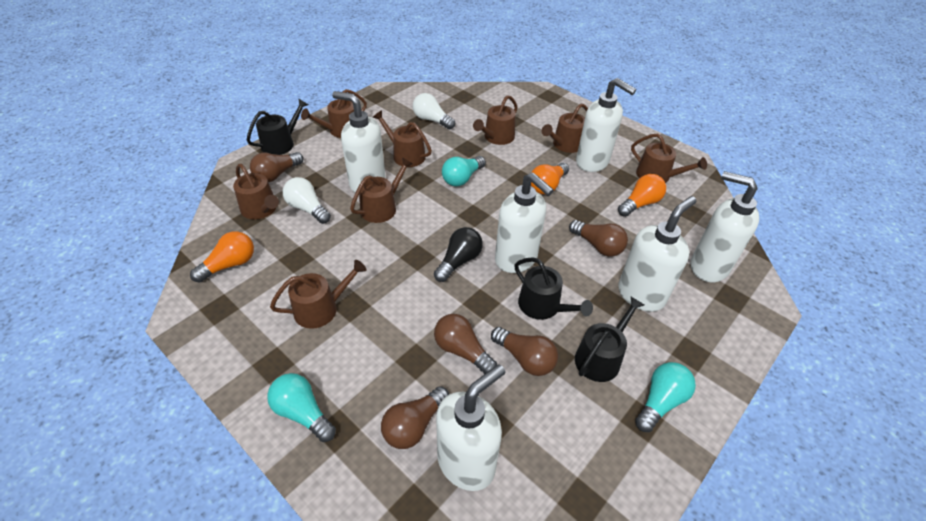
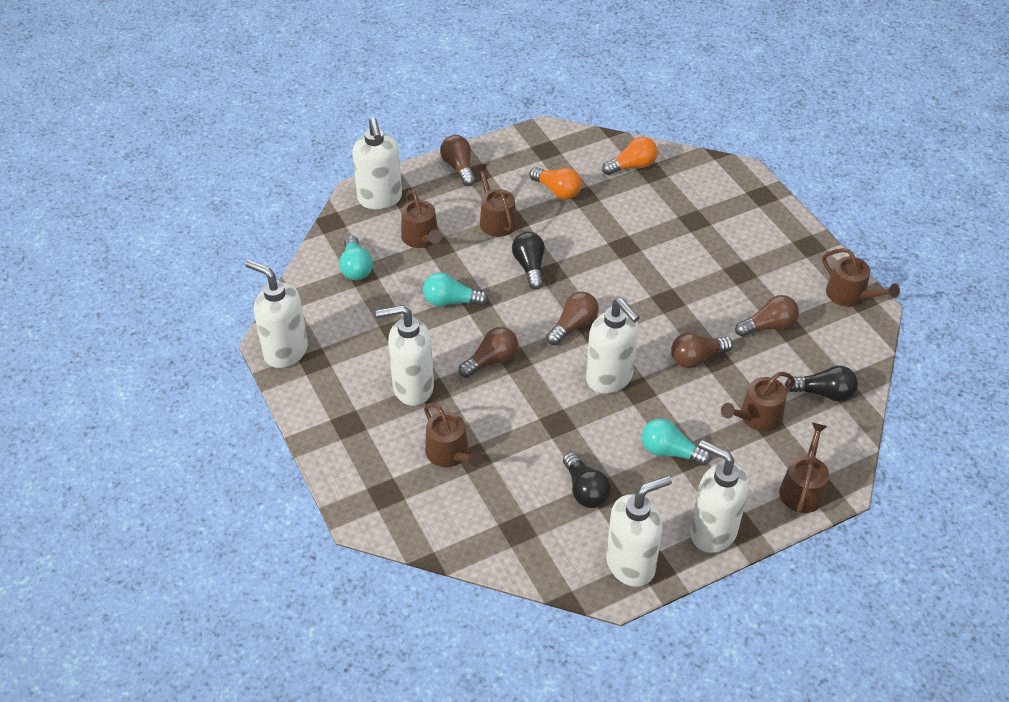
black light bulb: [434,227,483,282] = 1 -> [512,232,545,290] [563,452,611,508] [785,366,858,402] = 3
black watering can: [247,98,308,155] [514,257,593,320] [575,297,644,382] = 3 -> none = 0
brown watering can: [233,164,279,219] [270,260,367,329] [301,89,367,138] [350,157,413,223] [373,110,432,167] [473,95,518,145] [542,103,588,153] [631,134,707,183] = 8 -> [401,190,442,248] [424,403,483,467] [475,164,517,237] [721,372,795,431] [779,422,829,513] [822,248,900,307] = 6
orange light bulb: [190,231,254,283] [531,163,569,194] [618,174,666,217] = 3 -> [529,167,582,200] [602,137,658,175] = 2
white light bulb: [283,177,331,224] [413,93,455,129] = 2 -> none = 0

